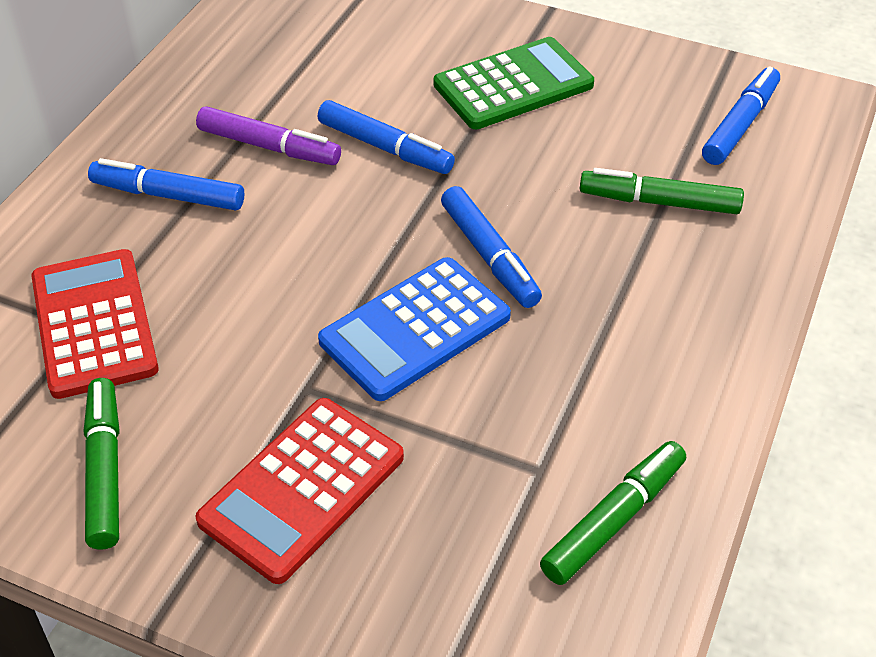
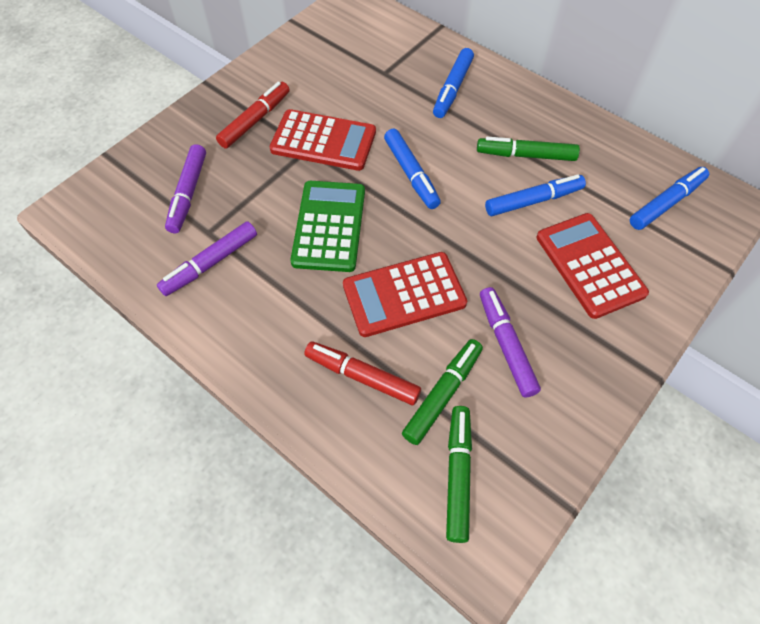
blue calculator: [318,257,511,401] = 1 -> none = 0
purple marker: [196,106,341,165] = 1 -> [157,221,257,296] [165,144,206,233] [480,287,541,398] = 3
red calculator: [31,249,159,399] [195,398,404,584] = 2 -> [270,109,376,171] [343,252,467,337] [537,213,649,319] = 3
red marker: none = 0 -> [216,82,290,149] [304,342,421,405] = 2

